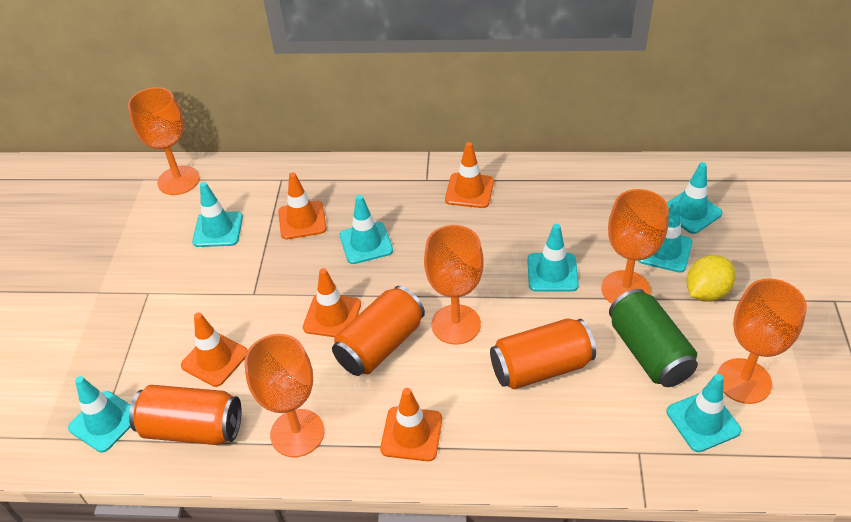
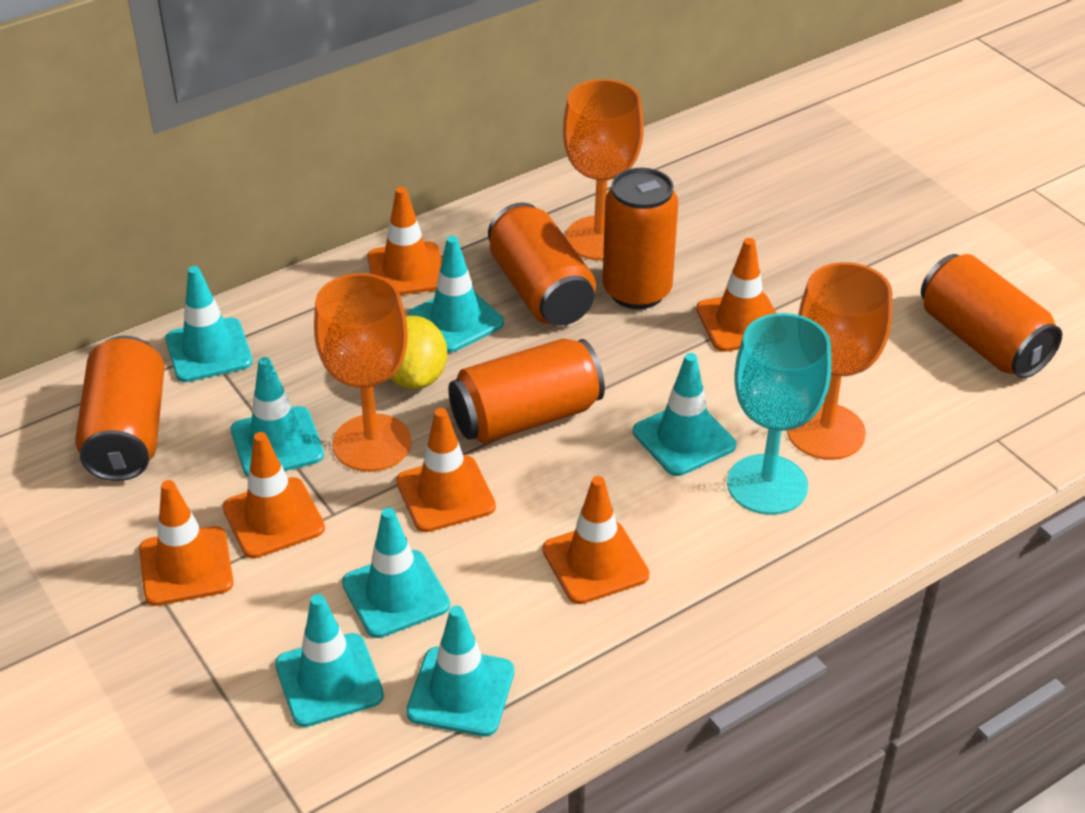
green can: [609,289,698,387] = 1 -> none = 0
orange can: [129,385,242,445] [332,286,425,376] [490,319,596,389] = 3 -> [75,336,165,481] [448,339,605,444] [488,202,596,326] [603,168,679,309] [921,254,1062,378] = 5
orange goblet: [128,87,200,195] [244,334,324,457] [424,225,483,345] [601,189,669,304] [717,279,807,404] = 5 -> [314,273,411,472] [563,79,644,260] [787,262,892,460] = 3
orange traffic cone: [181,312,248,387] [278,172,327,239] [303,268,361,337] [380,388,442,461] [445,142,494,208] = 5 -> [139,480,234,606] [223,432,325,559] [367,187,442,295] [396,408,496,532] [542,476,649,604] [696,238,776,352] = 6
turquoise goblet: none = 0 -> [727,313,831,515] = 1

